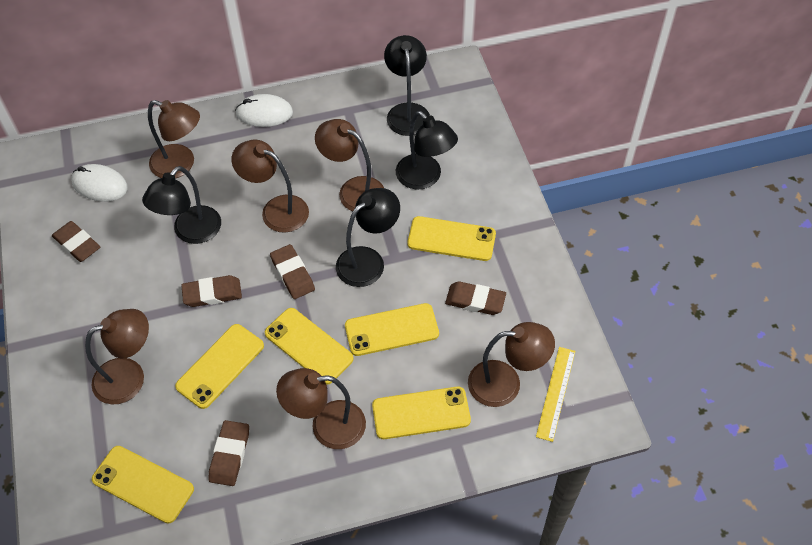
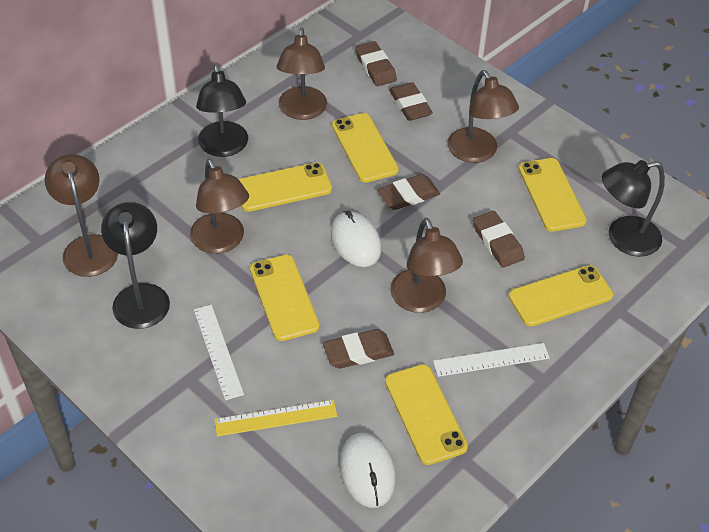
black lamp: [142,166,221,244] [336,188,400,287] [384,35,430,136] [396,111,458,189] = 4 -> [101,202,170,329] [196,63,248,157] [602,160,665,257] = 3
brown lamp: [85,309,149,404] [148,100,200,178] [232,139,309,233] [276,368,366,449] [315,119,384,211] [468,322,555,407] = 6 -> [45,154,118,277] [190,159,249,254] [277,28,327,120] [390,218,463,313] [447,70,519,163] = 5
white ruler: none = 0 -> [194,305,244,400] [433,343,550,377] = 2

